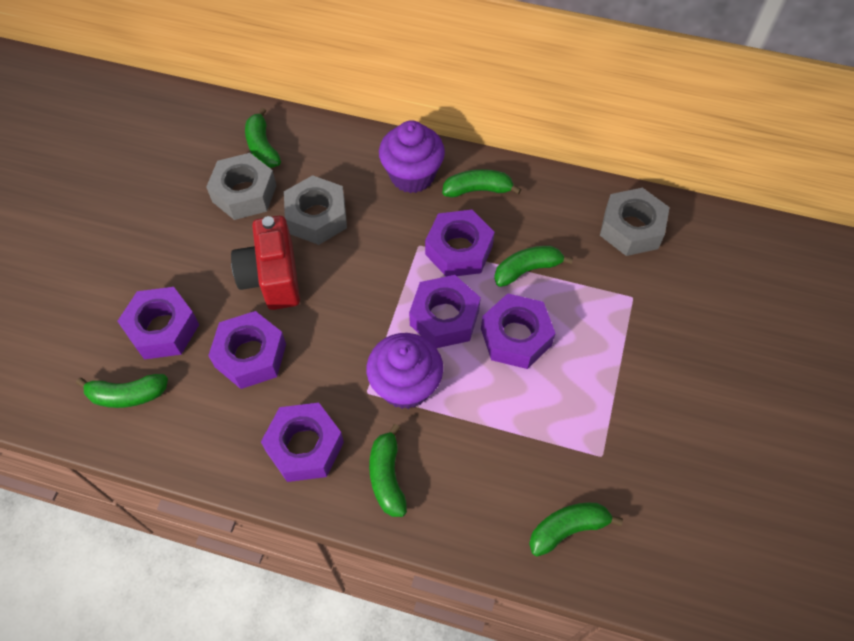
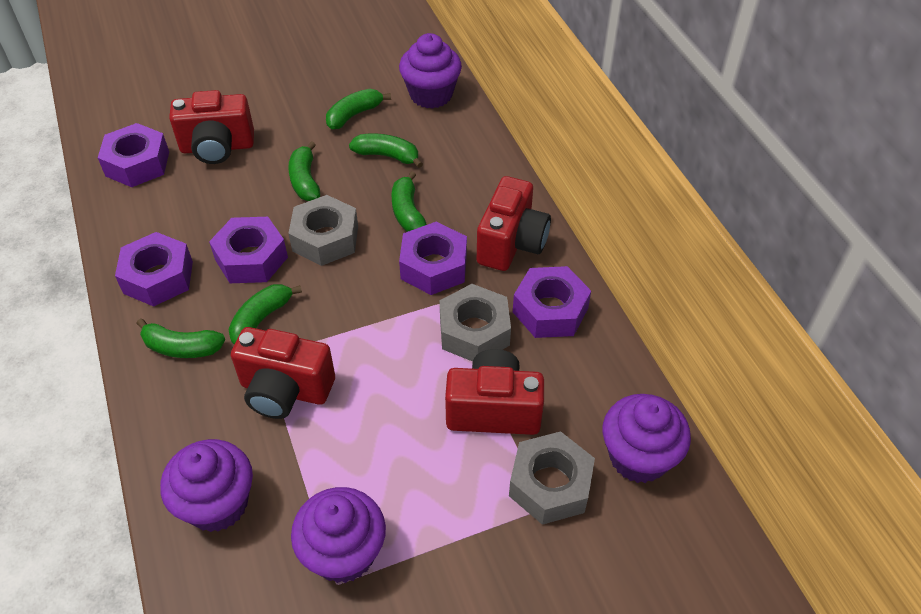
purple cupcake: [366,333,443,409] [379,120,445,193] = 2 -> [160,439,253,532] [291,487,386,583] [399,33,462,109] [602,394,691,483] = 4
purple nut: [117,287,199,359] [208,311,286,389] [261,403,344,482] [409,275,481,348] [425,210,495,276] [481,293,556,369] = 6 -> [98,123,169,187] [115,232,193,307] [209,217,288,283] [399,221,467,295] [513,266,591,338] = 5
red camera: [231,216,300,310] = 1 -> [169,90,254,164] [231,327,335,419] [445,349,544,435] [477,176,551,271] = 4

